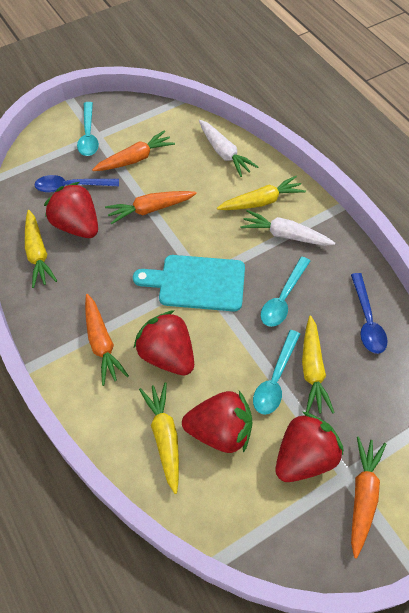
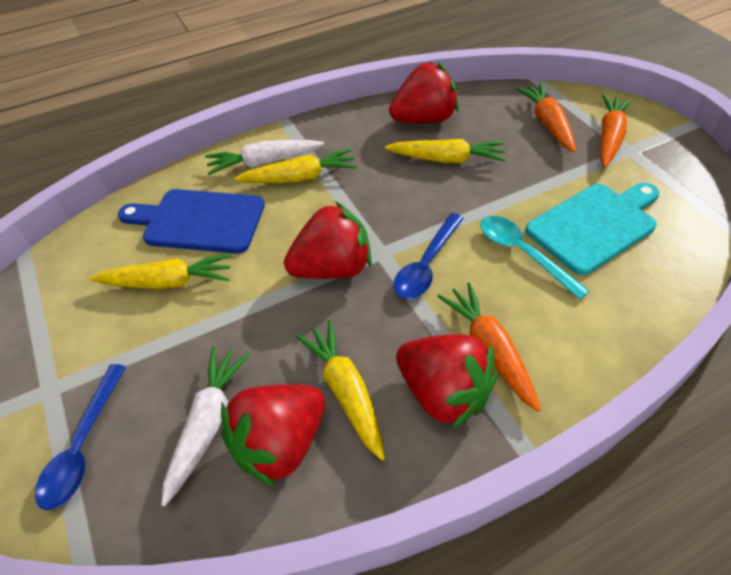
blue cutting board: none = 0 -> [118,189,265,254] = 1
orange carrot: [85,294,129,386] [92,130,175,171] [105,191,197,225] [351,437,386,559] = 4 -> [437,282,541,412] [516,83,576,153] [600,94,632,167] = 3
turquoise spoon: [77,102,99,156] [253,330,300,415] [260,257,310,327] = 3 -> [480,216,589,300] = 1

